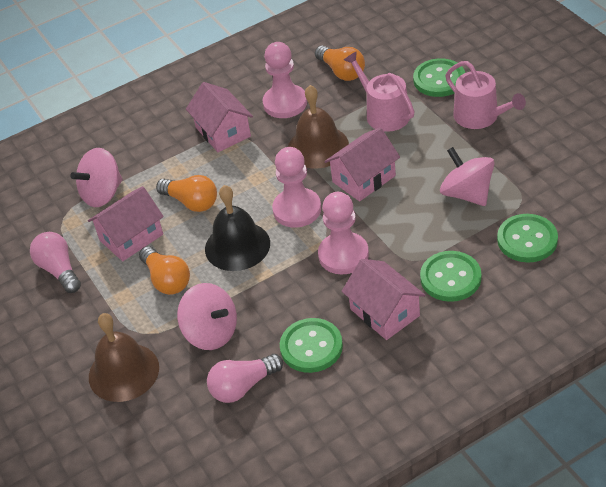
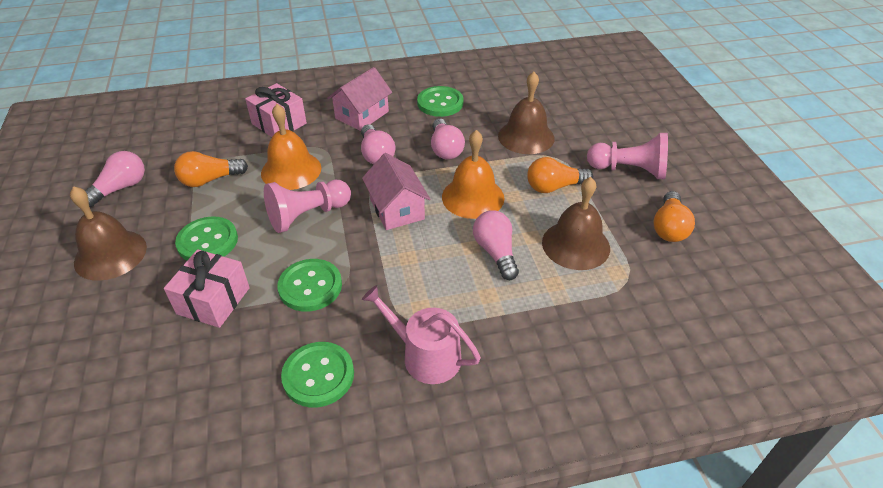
black bell: [205,185,270,271] = 1 -> none = 0
brown bell: [89,313,159,402] [288,85,349,169] = 2 -> [70,186,147,281] [498,72,554,154] [542,177,610,270] = 3
orange bell: none = 0 -> [261,104,321,190] [442,130,504,219] = 2
pink gift: none = 0 -> [164,249,250,328] [245,83,307,137] = 2
pink house: [88,186,164,261] [186,82,253,152] [324,127,400,201] [342,259,425,340] = 4 -> [327,67,392,131] [362,153,430,230] = 2
pink light bulb: [30,232,81,293] [207,354,283,403] = 2 -> [85,151,145,207] [361,125,395,164] [431,119,465,160] [473,210,519,280] = 4
pink pawn: [262,42,307,118] [272,147,321,228] [318,192,369,274] = 3 -> [264,180,351,233] [587,133,668,179] = 2
pink spinning top: [70,148,123,207] [177,283,237,350] [440,147,495,206] = 3 -> none = 0
pink watering can: [344,51,415,132] [445,61,526,129] = 2 -> [362,285,481,384] = 1

